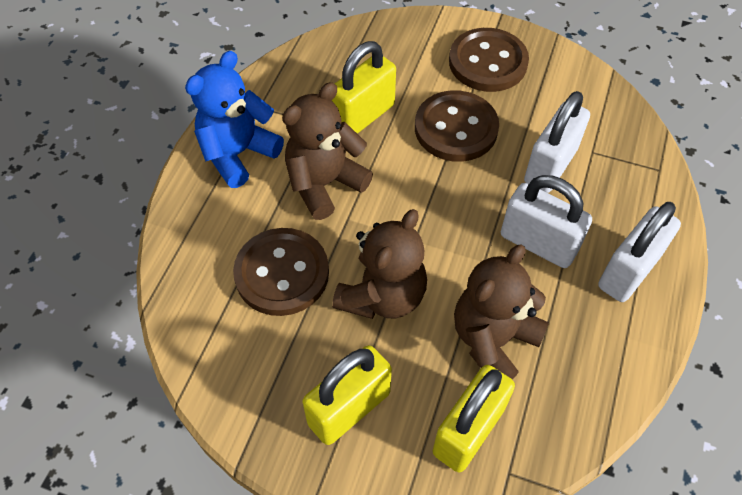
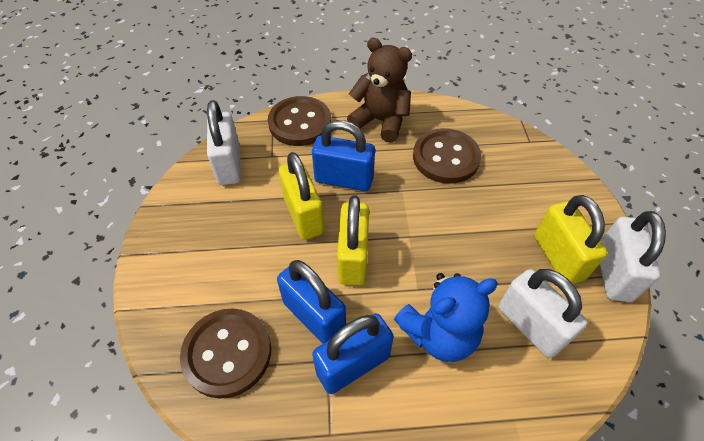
blue padlock: none = 0 -> [277,260,346,344] [312,120,375,191] [312,313,394,394] = 3
brown teddy bear: [282,82,373,220] [332,209,427,319] [454,244,549,379] = 3 -> [347,38,412,143] = 1

